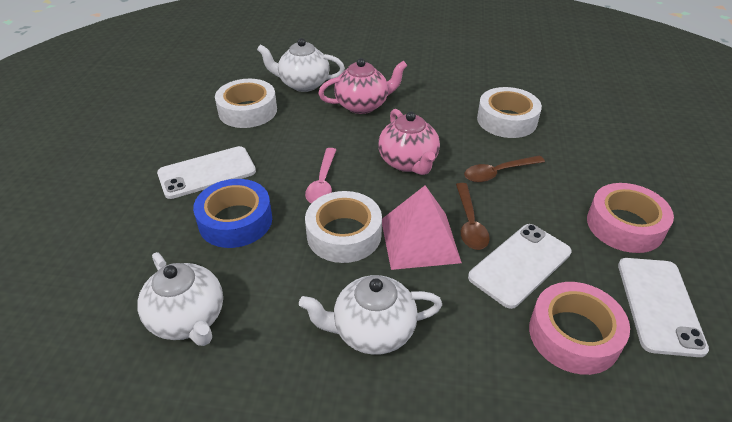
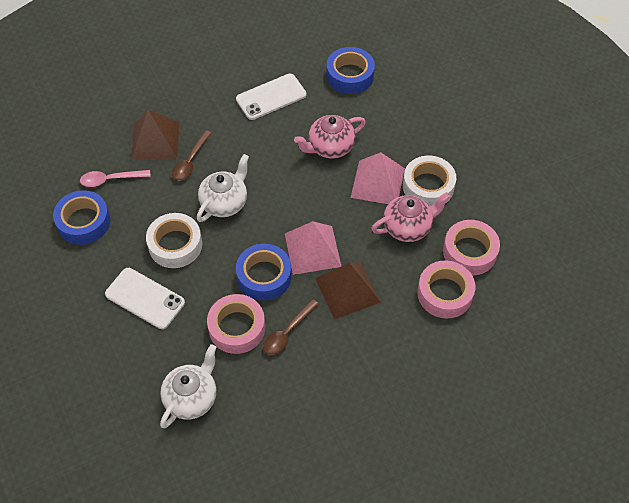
blue tape: [193,179,272,248] = 1 -> [53,190,110,245] [236,244,292,301] [326,47,375,94] = 3
brown pyramid: none = 0 -> [131,110,179,160] [315,262,381,319] = 2
pink pyramid: [382,185,462,270] = 1 -> [285,221,341,275] [351,152,405,204] = 2
pink tape: [529,282,630,375] [587,183,674,253] = 2 -> [207,294,265,354] [417,261,476,318] [443,220,500,275] = 3
white phone: [157,146,256,199] [468,224,572,309] [618,258,709,357] = 3 -> [105,268,185,329] [236,74,306,120] = 2
white tape: [215,79,277,128] [305,191,382,263] [477,87,542,138] = 3 -> [146,213,202,268] [403,156,456,206] = 2
white teapot: [137,252,223,346] [257,38,345,92] [299,275,442,355] = 3 -> [160,344,216,428] [197,154,249,222] = 2

